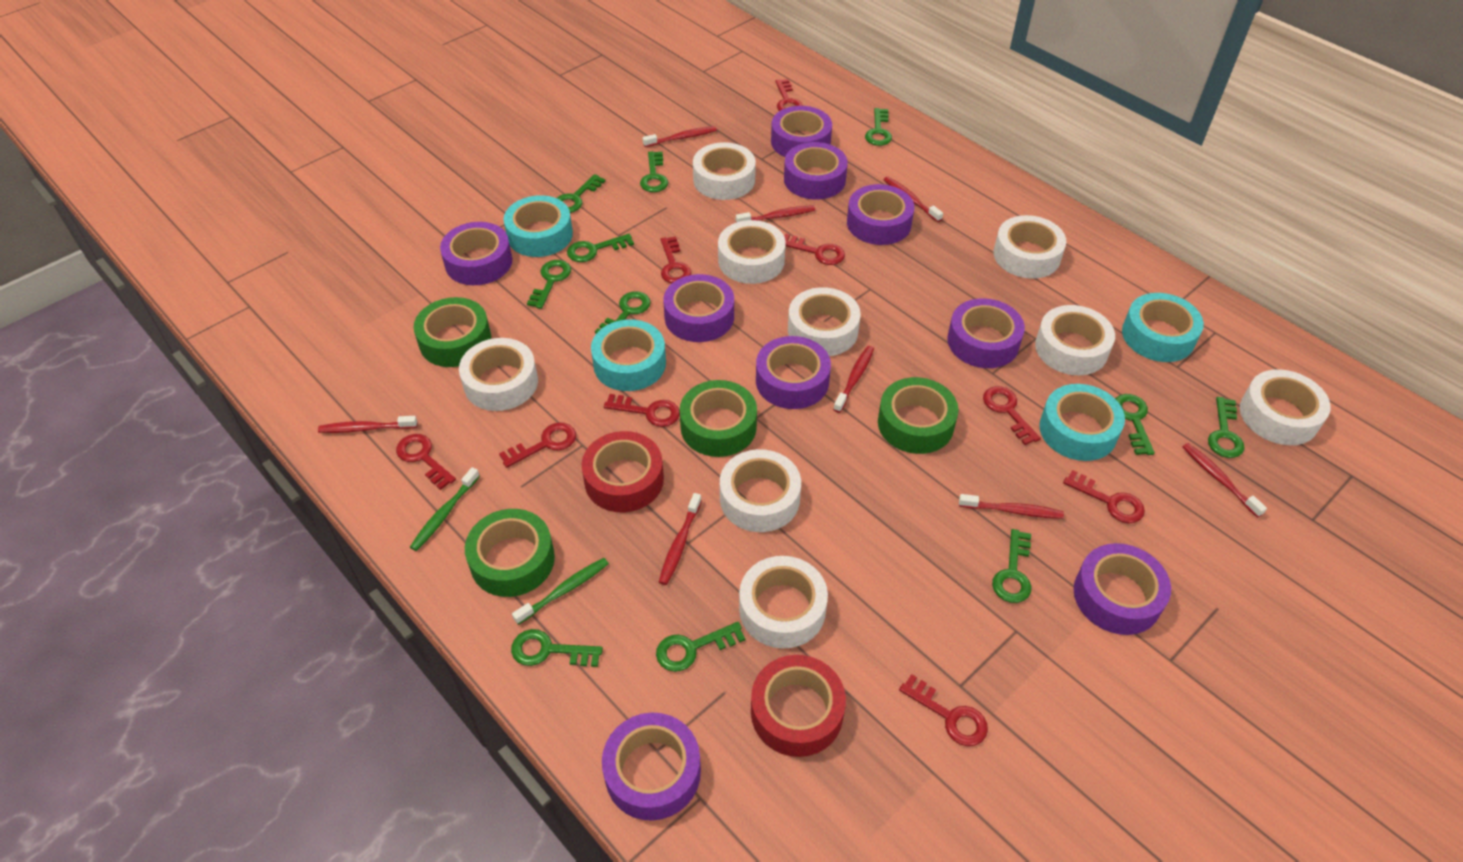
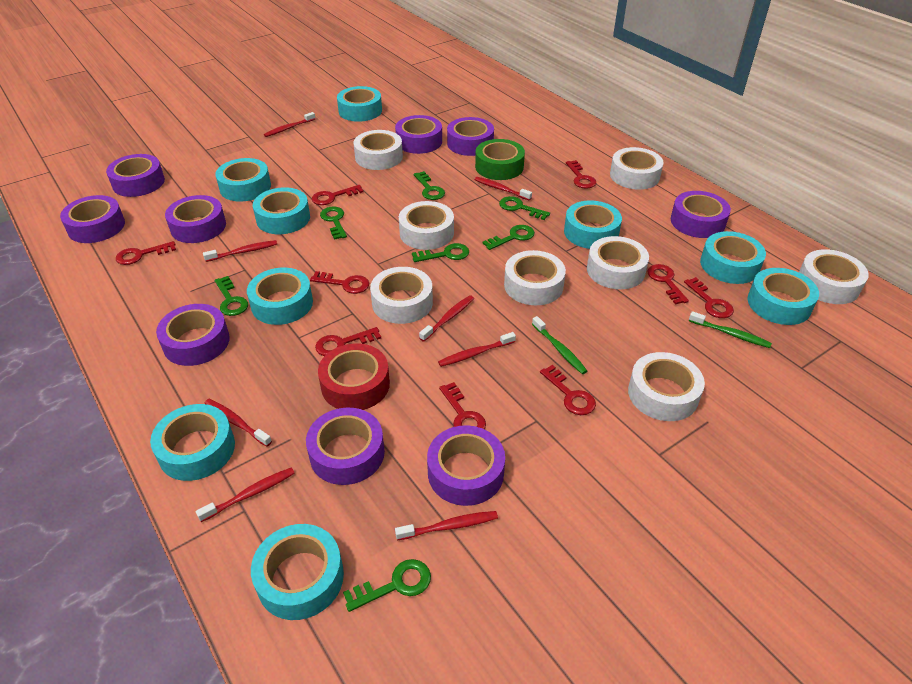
green key: [511,629,603,667] [527,260,571,309] [557,174,606,213] [567,234,634,262] [595,291,651,333] [640,151,668,192] [656,622,745,672] [865,108,892,146] [992,529,1032,603] [1115,394,1155,455] [1208,397,1245,458] = 11 -> [215,276,248,316] [320,206,347,240] [343,559,431,612] [412,243,469,262] [414,171,445,200] [483,225,535,250] [499,196,550,220] = 7
green tape: [413,297,491,367] [465,509,555,597] [680,380,757,457] [878,377,958,454] = 4 -> [475,139,525,180] = 1
red tape: [582,431,664,512] [751,655,846,757] = 2 -> [318,343,390,410] = 1
turquoise tape: [504,195,573,257] [591,320,666,391] [1039,384,1125,461] [1122,293,1204,362] = 4 -> [150,404,235,481] [215,158,271,201] [247,268,313,325] [251,524,344,620] [253,187,310,234] [337,86,382,122] [564,200,622,249] [700,231,766,284] [747,268,819,325] = 9
white tape: [459,338,538,411] [693,142,756,200] [718,220,786,284] [720,449,801,532] [739,556,828,649] [788,287,861,356] [994,215,1066,279] [1035,305,1115,375] [1240,369,1331,445] = 9 -> [354,130,403,170] [370,267,433,324] [399,201,454,250] [504,250,566,305] [587,236,649,289] [610,147,663,190] [628,352,705,421] [799,249,869,304] = 8

